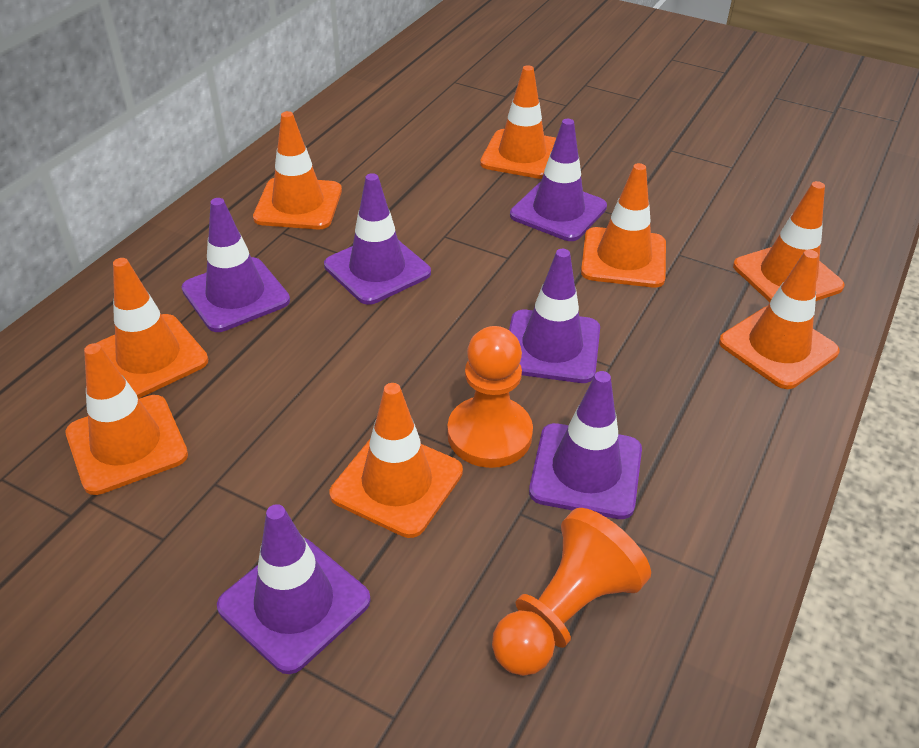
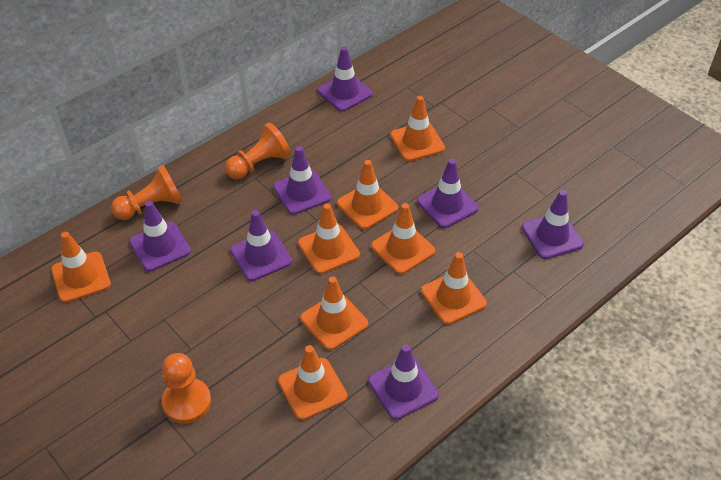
orange pawn: [447,326,533,468] [492,508,651,676] = 2 -> [111,165,183,220] [162,353,211,424] [225,123,291,179] = 3
purple traffic cone: [182,198,290,332] [217,504,371,674] [324,173,431,305] [509,249,600,383] [510,119,607,241] [529,371,642,519] = 6 -> [129,201,191,271] [230,210,292,281] [273,146,331,215] [318,47,372,111] [368,345,439,420] [417,159,478,228] [522,190,584,259] = 7

